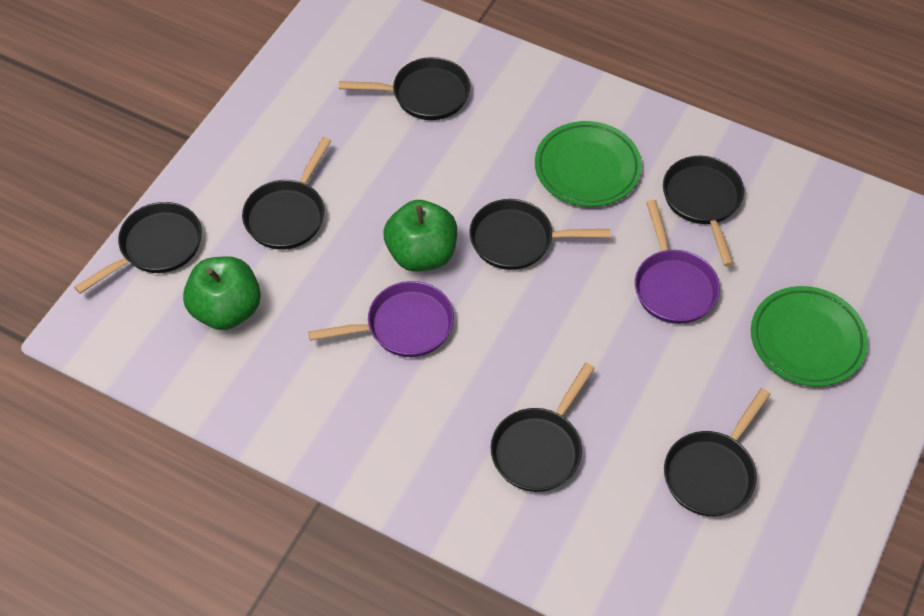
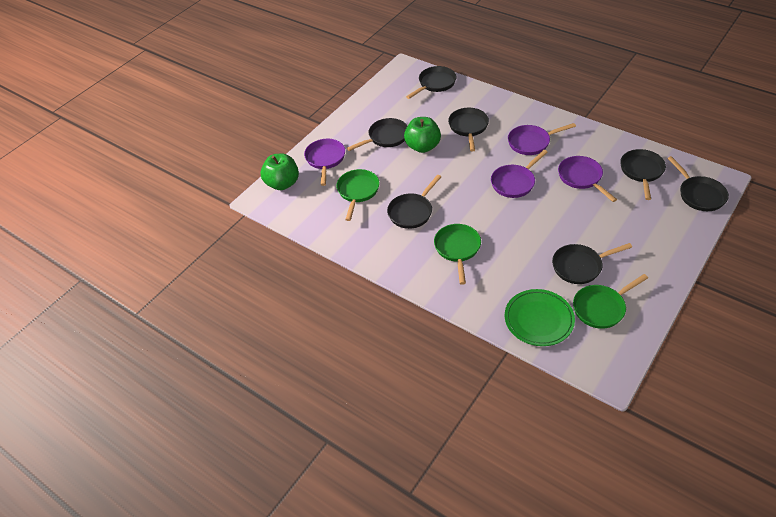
green pan: none = 0 -> [336,169,380,221] [434,224,481,285] [573,274,648,329] = 3
green plate: [535,121,642,207] [751,286,868,387] = 2 -> [505,289,575,346] = 1
purple pan: [308,281,454,357] [635,200,720,324] = 2 -> [304,139,345,186] [491,150,548,198] [508,123,576,155] [558,156,617,202] = 4

